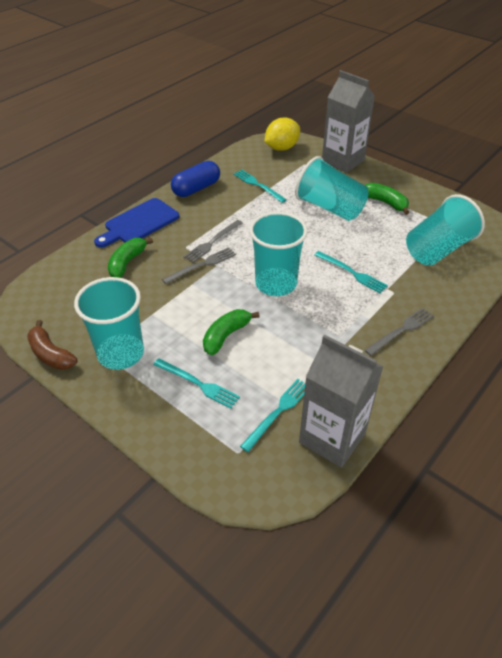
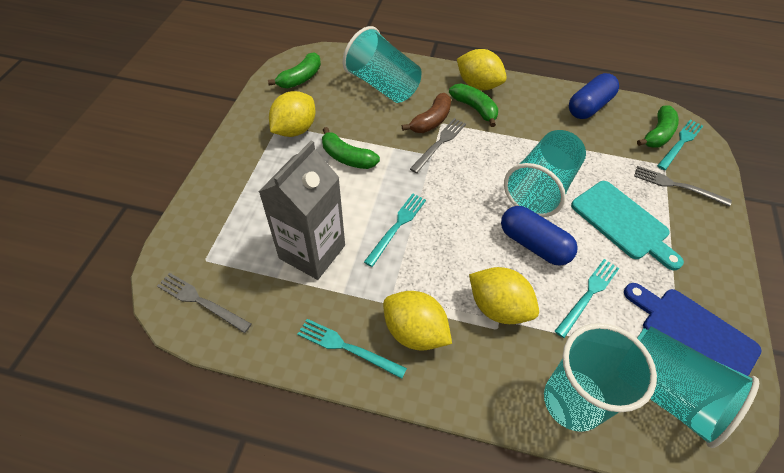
blue capsule: [171,161,220,197] = 1 -> [501,206,578,266] [569,73,619,119] = 2
green banana: [108,238,153,278] [203,309,260,355] [365,183,410,215] = 3 -> [268,52,321,89] [322,127,380,169] [449,83,498,127] [637,106,679,148] = 4
grey carton: [299,334,383,468] [322,70,375,173] = 2 -> [258,140,345,280] = 1
turquoise cutting board: none = 0 -> [571,181,684,270] = 1
yellow lemon: [264,117,300,151] = 1 -> [269,91,316,137] [383,291,452,351] [457,49,507,90] [469,267,539,324] = 4

